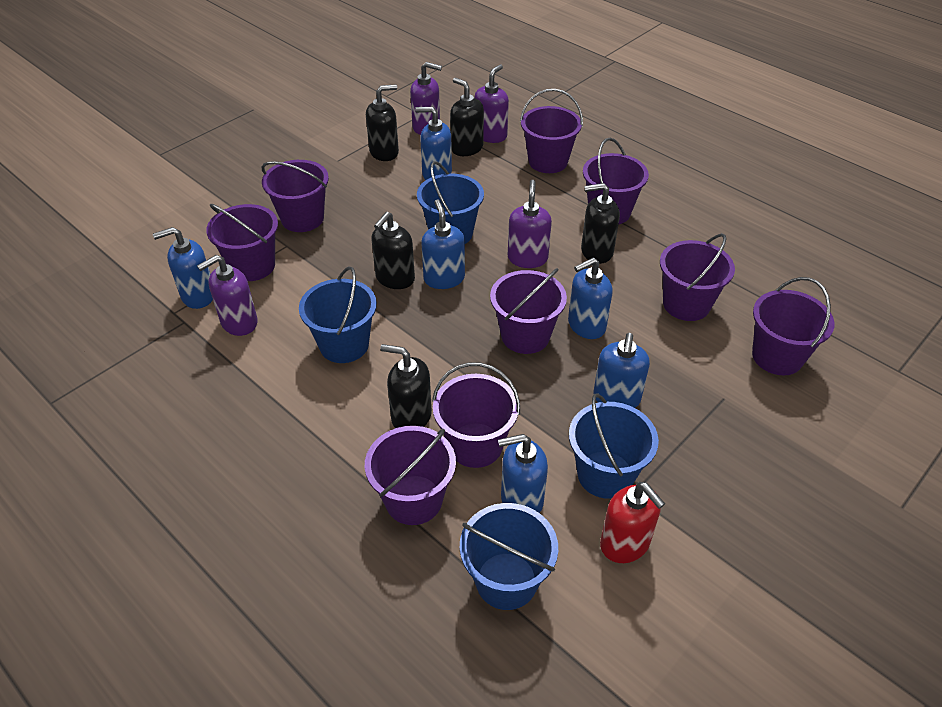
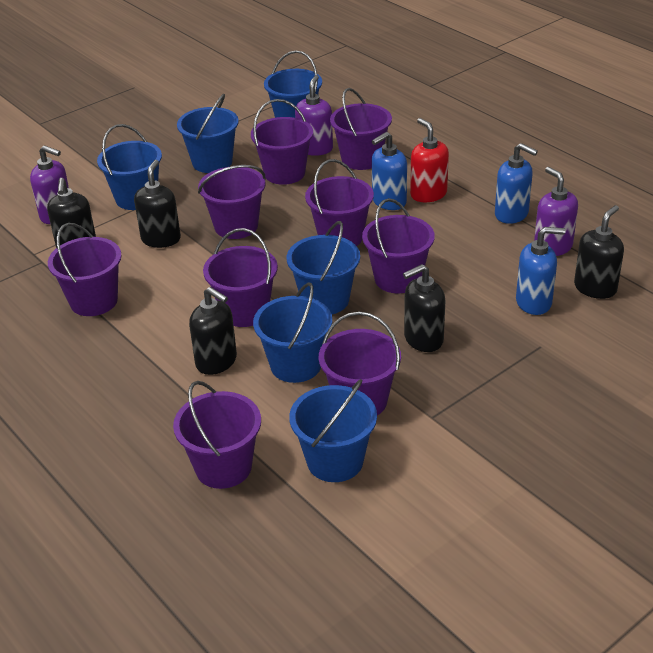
blue bucket: [299,266,377,363] [417,161,484,244] [460,503,558,610] [569,393,659,499] = 4 -> [97,124,162,210] [177,94,239,173] [253,282,332,383] [264,51,322,118] [287,221,360,314] [289,379,377,482] = 6
blue soap dispenser: [153,227,213,309] [415,107,452,180] [421,199,465,289] [498,434,548,513] [568,258,613,339] [593,333,650,408] = 6 -> [372,132,407,210] [495,143,538,224] [516,227,566,315] = 3
purple soap dispenser: [197,255,258,336] [410,62,442,135] [474,64,509,143] [508,180,552,268] = 4 -> [30,145,69,224] [295,75,333,156] [534,167,578,256] = 3

